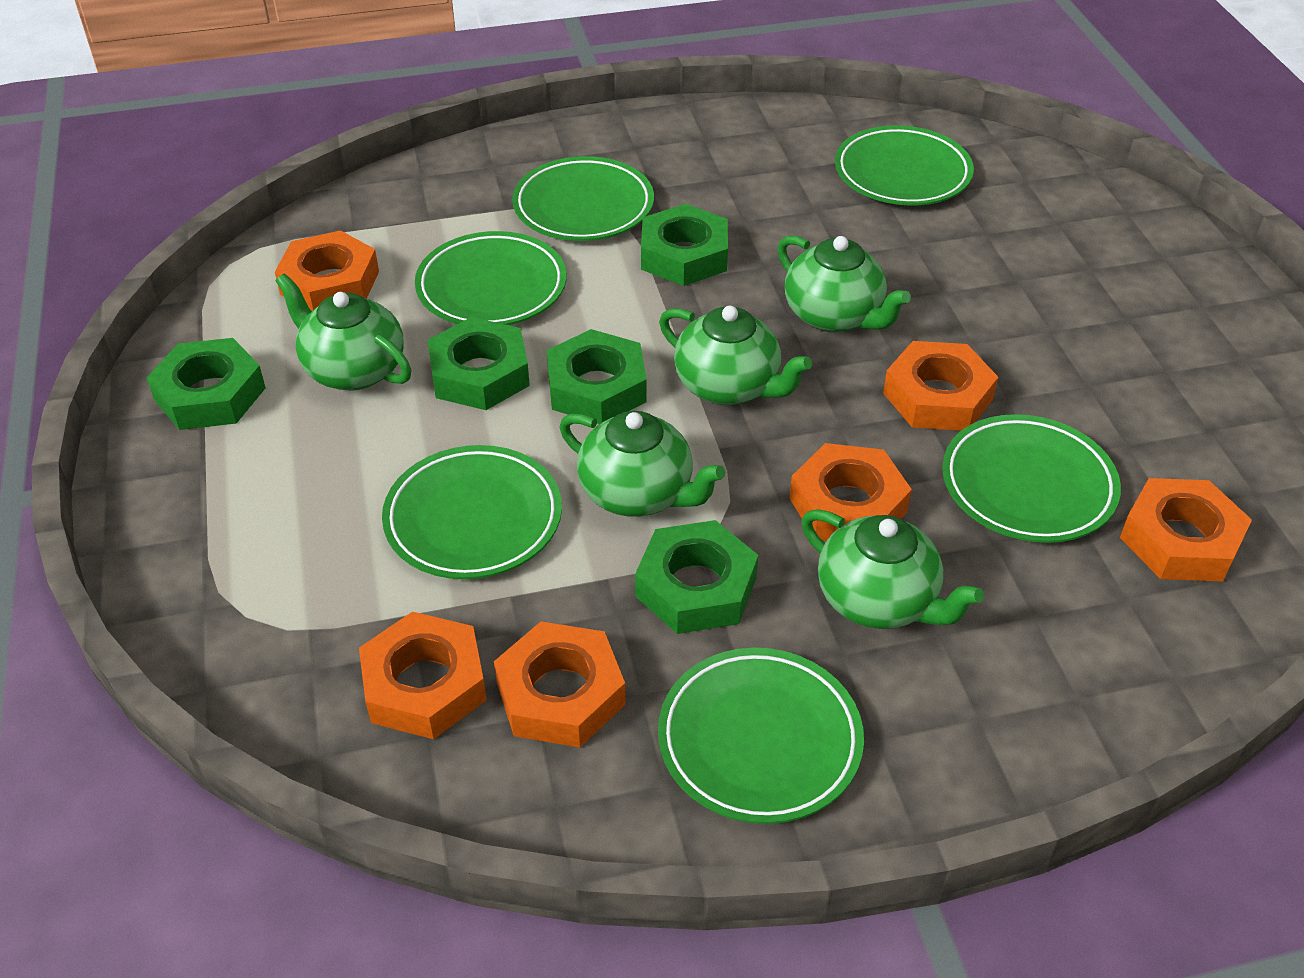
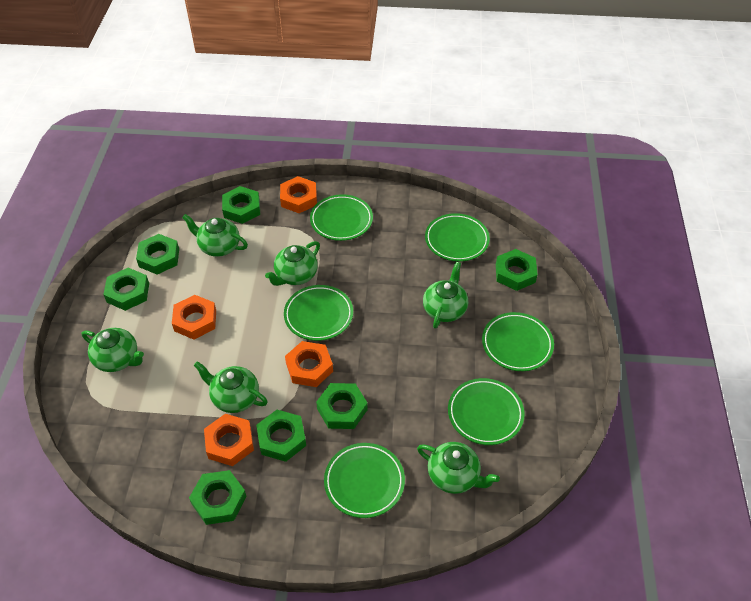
green nut: [147,338,266,430] [428,317,530,410] [547,329,647,424] [635,520,758,634] [641,204,728,286] = 5 -> [103,268,149,311] [136,234,179,274] [189,470,247,525] [222,186,260,224] [256,410,306,462] [316,383,368,429] [496,249,538,291] = 7
green teapot: [275,273,412,391] [560,411,725,517] [659,306,812,405] [778,235,911,332] [801,509,984,629] = 5 -> [82,328,144,372] [182,214,248,257] [194,361,268,413] [265,241,320,286] [417,442,500,494] [423,262,468,329] = 6
orange nut: [275,230,379,311] [359,611,487,739] [494,621,626,748] [789,443,912,541] [883,341,998,431] [1120,478,1252,582] = 6 -> [172,295,216,340] [204,414,254,466] [280,176,317,213] [285,341,333,387] = 4

